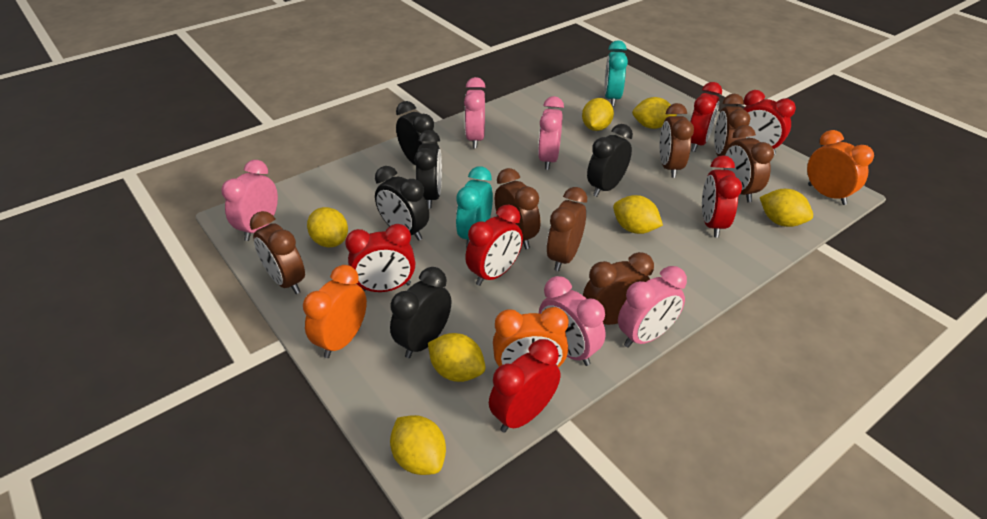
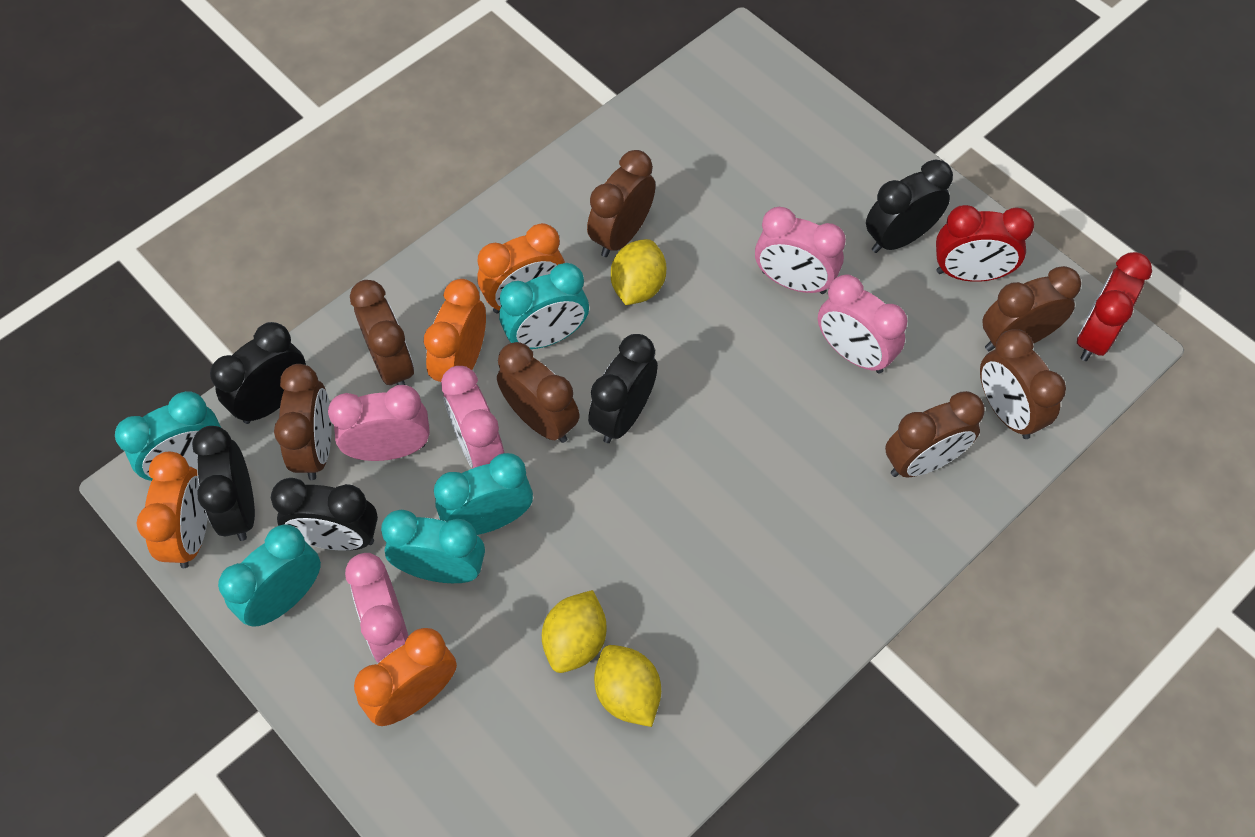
orange clock: [303,265,367,358] [493,307,569,367] [807,130,874,205] = 3 -> [137,452,208,568] [354,628,457,726] [424,279,486,382] [477,223,565,313] = 4
red clock: [345,224,415,292] [465,204,523,286] [489,339,560,433] [690,82,722,152] [702,155,742,238] [743,90,796,155] = 6 -> [936,205,1034,282] [1077,252,1152,361] = 2
turquoise clock: [456,166,493,248] [604,40,628,106] = 2 -> [115,391,221,481] [218,524,321,627] [381,510,485,583] [434,453,533,535] [499,263,589,349] = 5
yellow lemon: [307,207,348,247] [390,415,446,475] [428,333,486,382] [582,98,614,131] [613,195,663,234] [632,97,677,129] [760,189,813,227] = 7 -> [542,590,607,673] [594,645,661,727] [611,239,666,305] = 3

